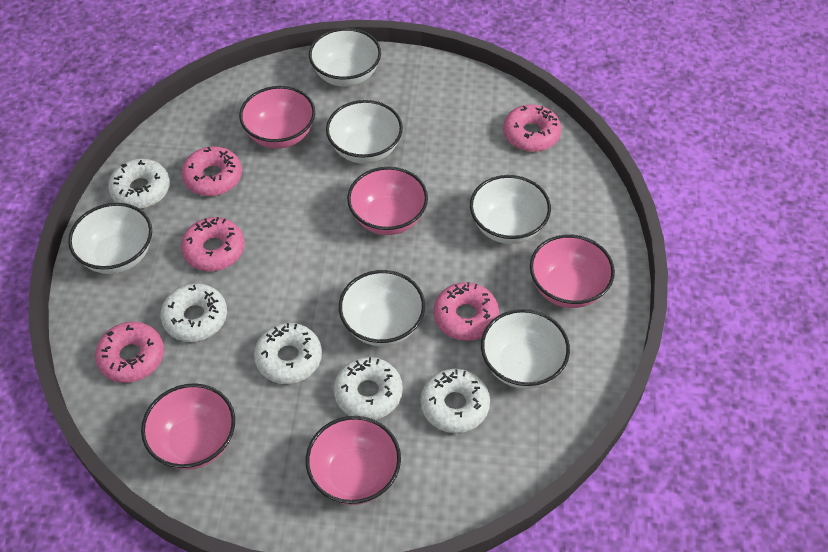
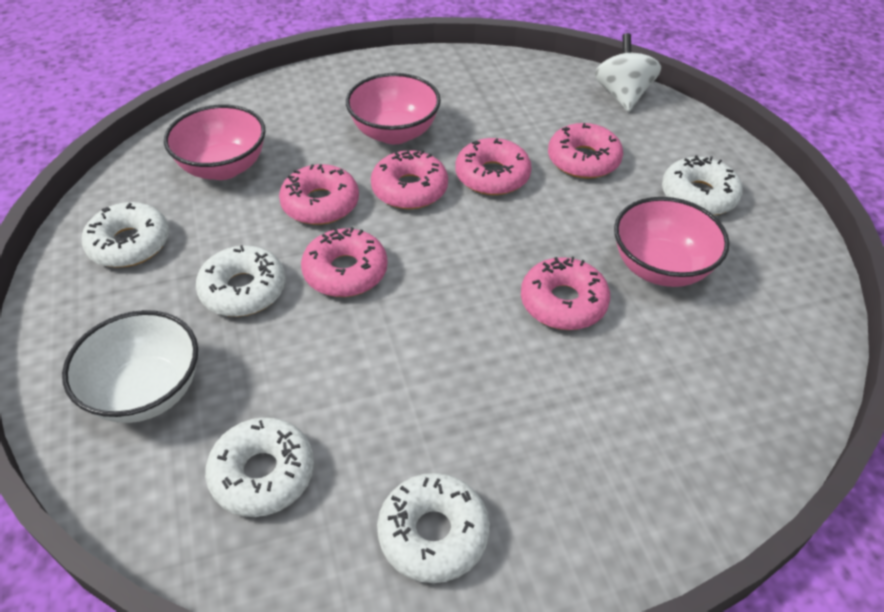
pink bowl: [141,383,235,470] [239,86,315,149] [306,416,401,505] [347,167,428,235] [530,234,615,308] = 5 -> [164,104,266,180] [346,73,441,144] [614,197,729,287] = 3
pink donut: [95,322,164,383] [181,217,245,271] [182,146,242,196] [433,282,499,341] [503,104,561,152] = 5 -> [279,164,359,225] [301,227,388,297] [371,149,448,209] [455,138,531,195] [521,257,610,330] [548,123,623,179] = 6
white bowl: [68,203,152,274] [309,28,381,87] [326,100,403,164] [339,270,425,346] [470,175,551,244] [481,309,570,389] = 6 -> [62,310,198,423] = 1
white spinning top: none = 0 -> [595,33,661,112] = 1

